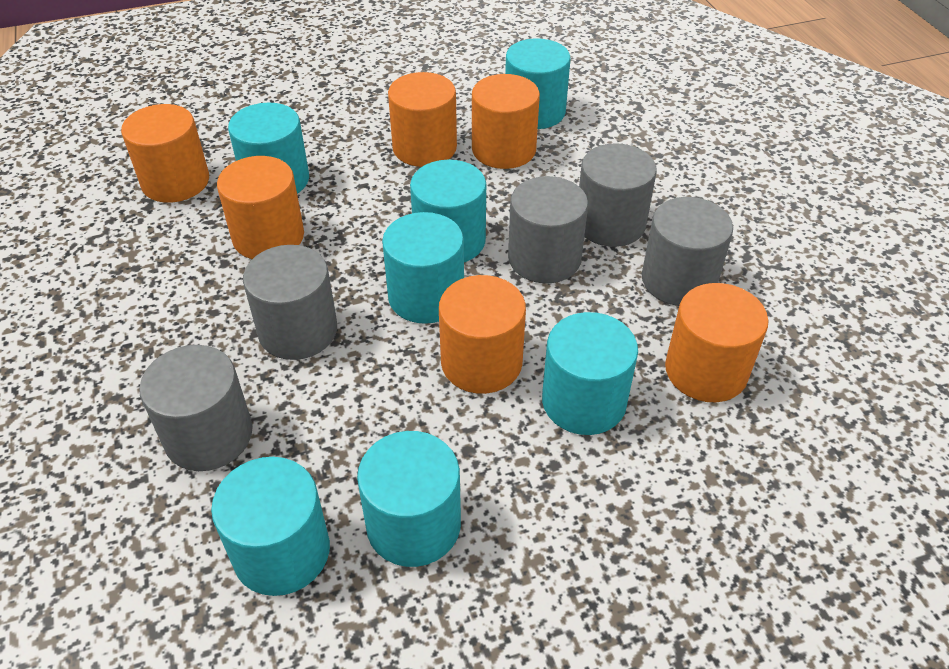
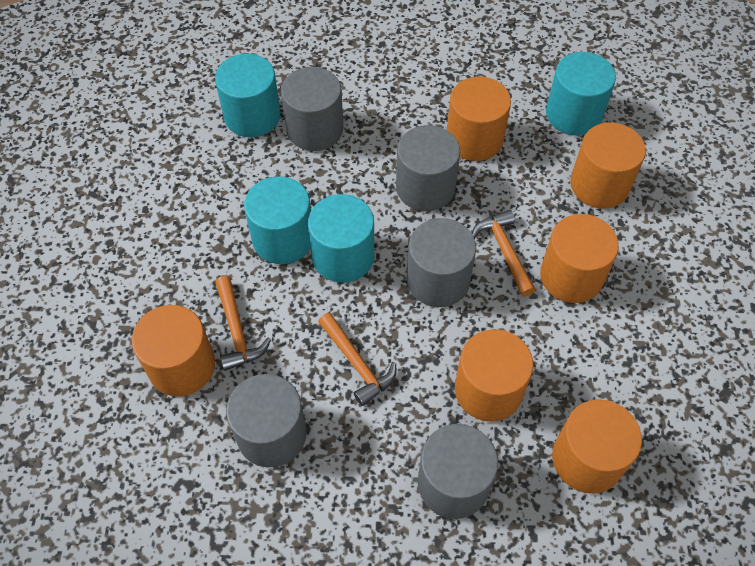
orange hammer: none = 0 -> [215,276,271,371] [318,313,396,406] [472,210,536,297] = 3
turquoise cylinder: [211,457,330,596] [228,103,309,194] [357,431,461,567] [382,212,464,324] [410,160,486,262] [505,38,570,129] [542,312,638,435] = 7 -> [215,54,281,137] [244,176,311,264] [308,194,374,283] [546,52,616,136] = 4

